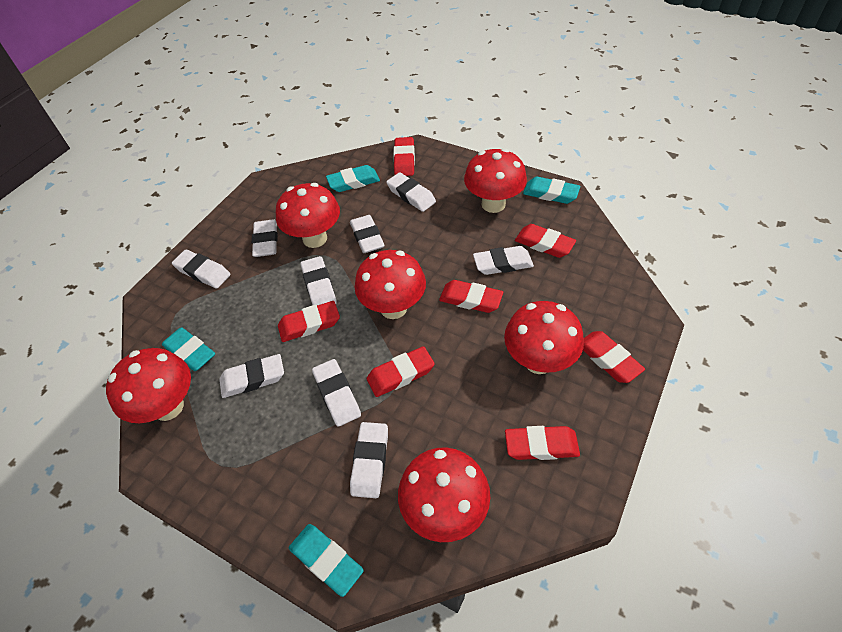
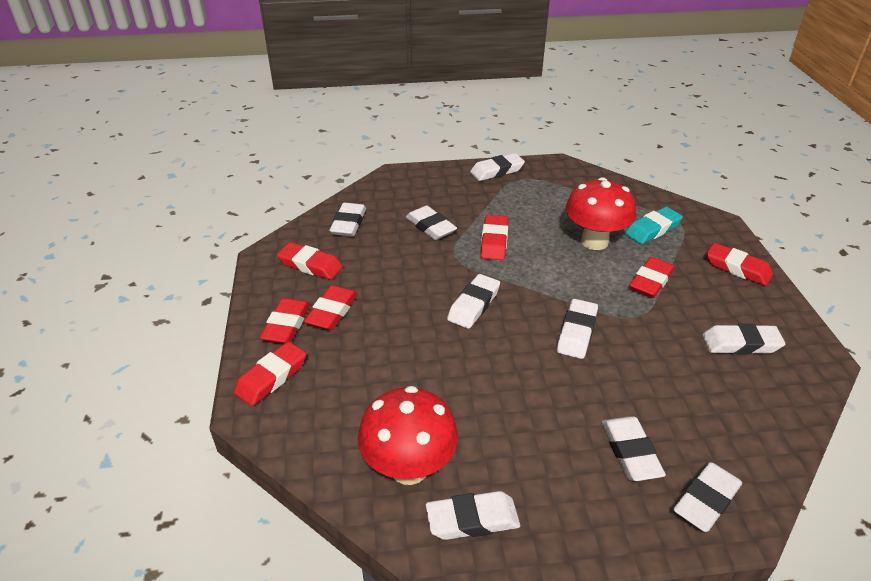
red mushroom: [106,348,191,423] [276,183,340,248] [355,250,426,319] [398,447,490,542] [464,148,527,213] [504,301,584,374] = 6 -> [358,386,458,485] [566,177,636,250] = 2
turquoise eraser: [162,327,215,371] [289,524,364,597] [326,165,380,192] [523,177,580,204] = 4 -> [625,207,683,244] = 1

